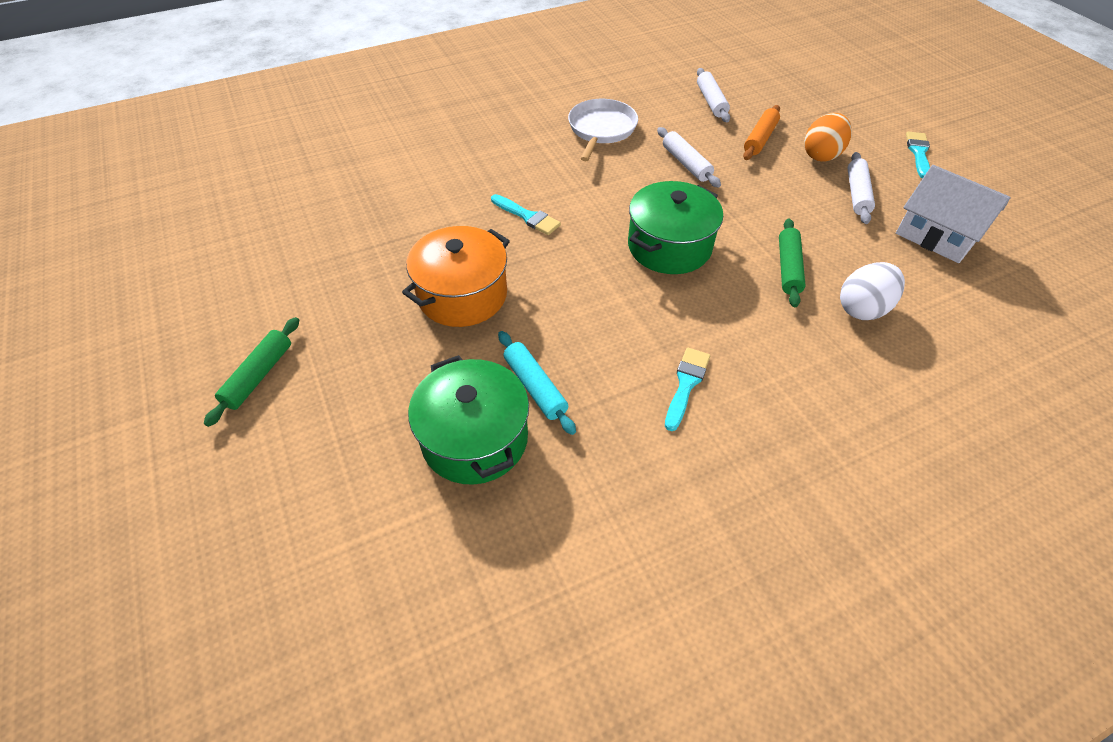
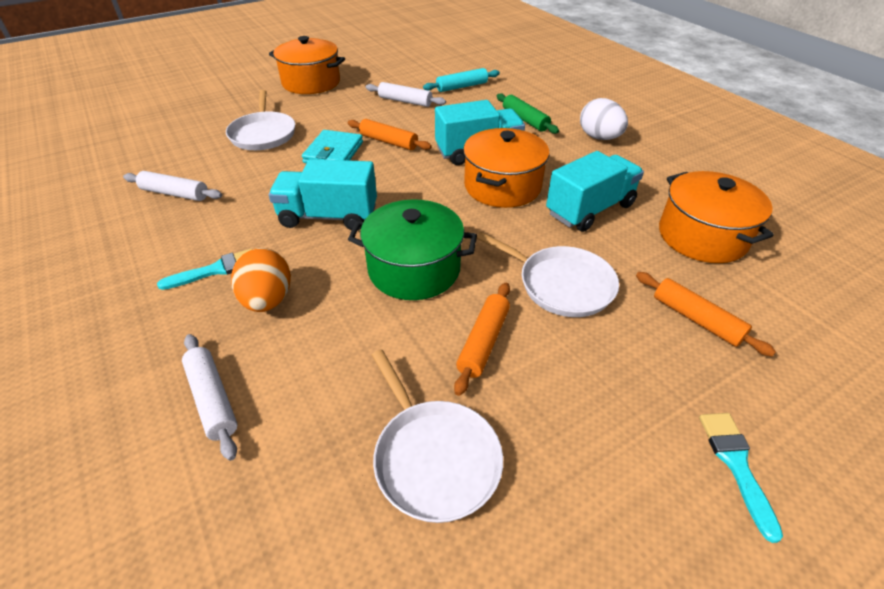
green pot: [408,355,529,485] [628,181,723,274] = 2 -> [348,199,477,300] = 1
green rolling pin: [204,317,299,427] [779,219,806,307] = 2 -> [497,93,559,134] = 1
orange pot: [402,226,510,327] = 1 -> [269,36,345,94] [463,128,549,208] [659,171,774,263] = 3
orange rolling pin: [743,105,780,160] = 1 -> [348,119,432,150] [454,283,510,396] [636,272,776,357] = 3
turquoise brush: [491,194,561,235] [665,348,710,431] [906,132,930,179] = 3 -> [157,249,252,290] [699,413,783,543] = 2
turquoise truck: none = 0 -> [269,159,377,230] [435,100,525,165] [546,151,644,232] = 3
turquoise wallet: none = 0 -> [302,130,363,163] = 1
white house: [896,165,1011,263] = 1 -> none = 0
white pan: [568,99,638,161] = 1 -> [226,90,295,150] [372,350,503,523] [477,232,619,317] = 3

